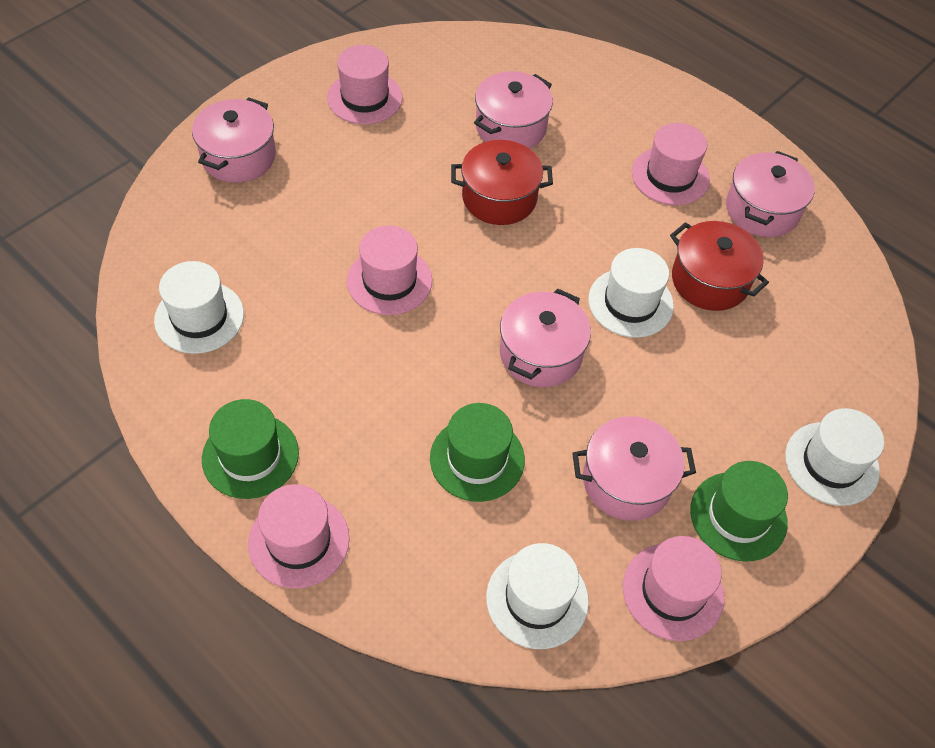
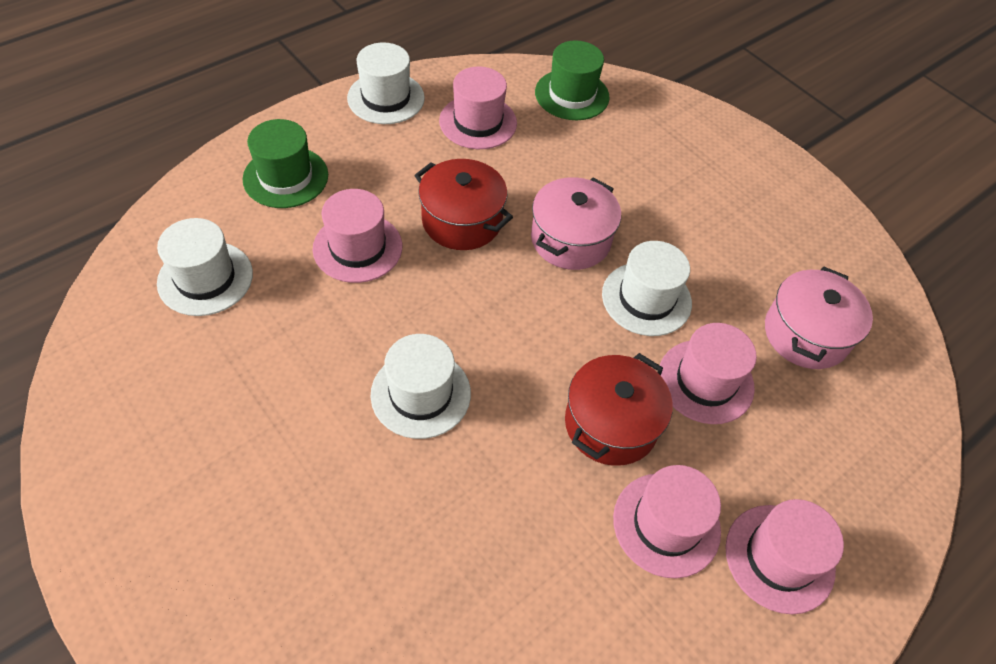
green hat: [202,399,299,499] [430,403,525,502] [690,461,788,562] = 3 -> [243,119,328,208] [535,40,610,120] = 2
pink pot: [192,97,276,183] [474,71,553,149] [500,288,591,387] [572,416,696,521] [726,151,815,237] = 5 -> [531,177,621,270] [765,267,873,369] = 2

